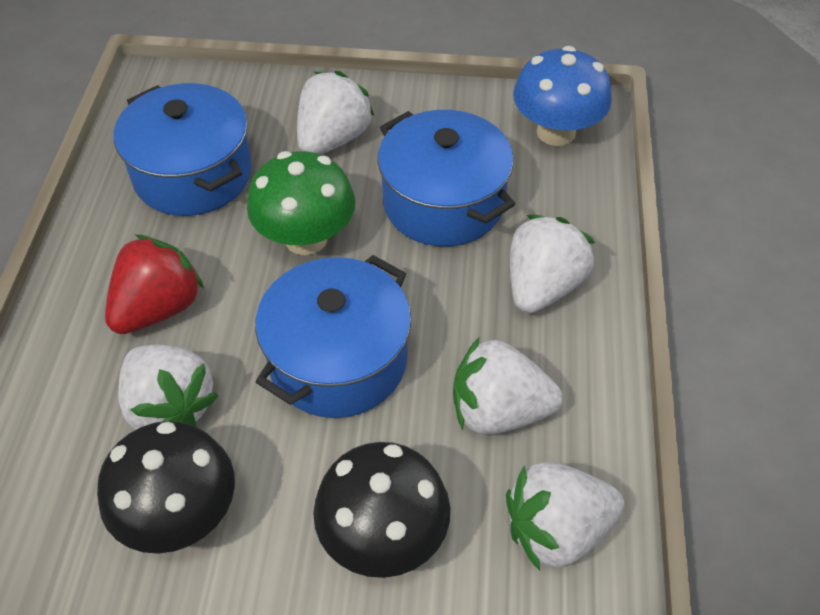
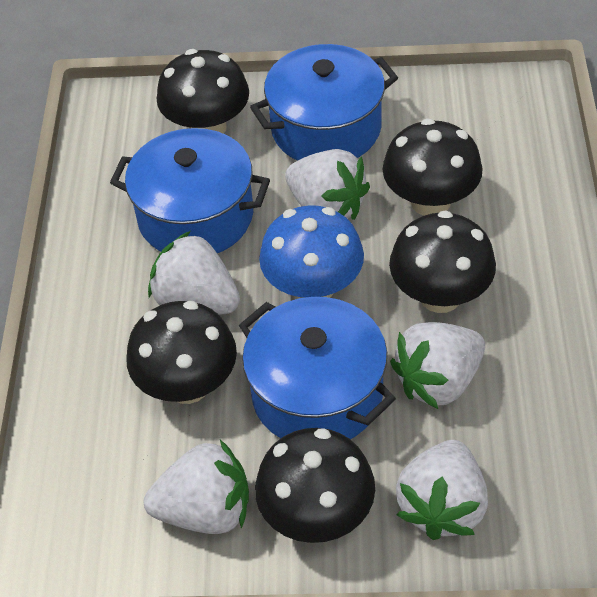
black mushroom: [97,421,235,554] [313,442,450,578] = 2 -> [126,301,237,404] [156,49,249,134] [255,428,375,543] [383,118,483,216] [389,210,496,313] = 5
green mushroom: [247,151,355,255] = 1 -> none = 0
red strawberry: [105,235,204,334] = 1 -> none = 0

